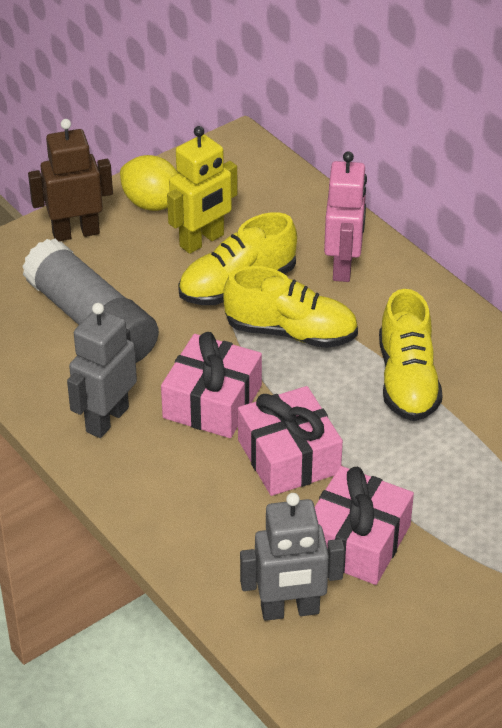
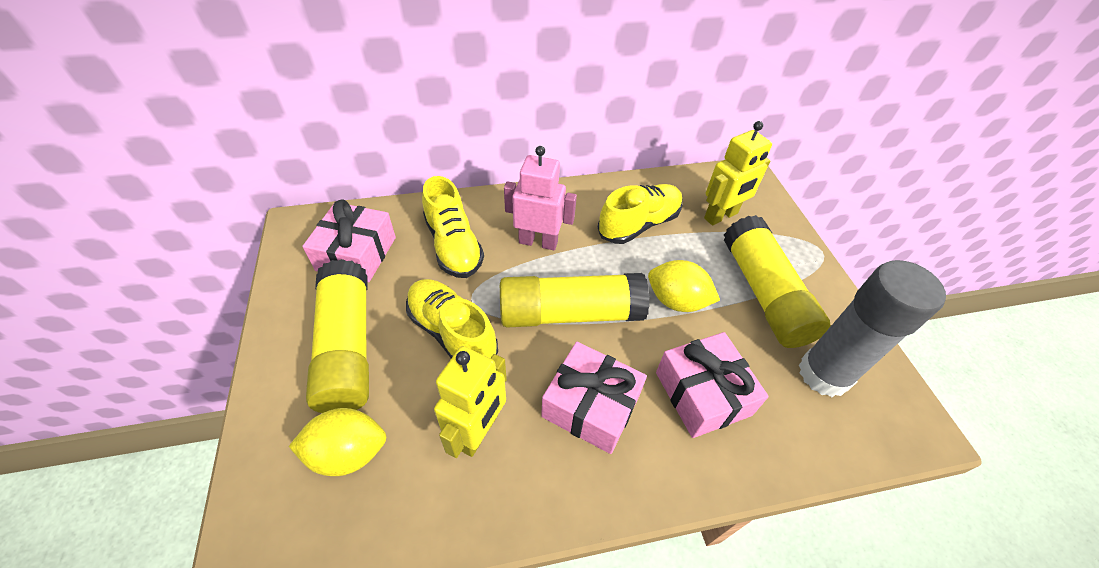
brown robot: [28,119,113,241] = 1 -> none = 0
grey robot: [67,303,137,438] [240,493,345,621] = 2 -> none = 0
yellow glue stick: none = 0 -> [306,259,369,413] [500,273,650,327] [724,215,831,348] = 3
yellow lemon: [120,155,178,211] = 1 -> [289,408,386,476] [648,260,720,312] = 2
yellow robot: [167,126,238,254] = 1 -> [434,346,507,458] [704,121,772,225] = 2

